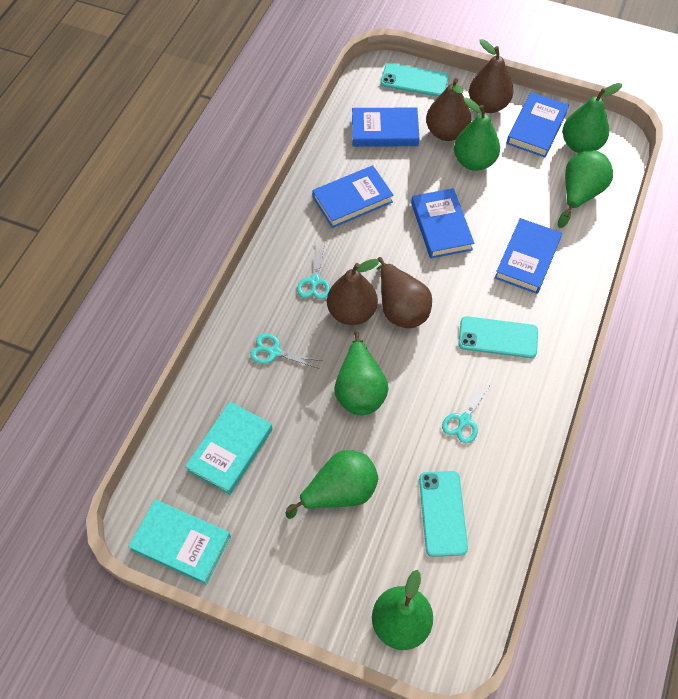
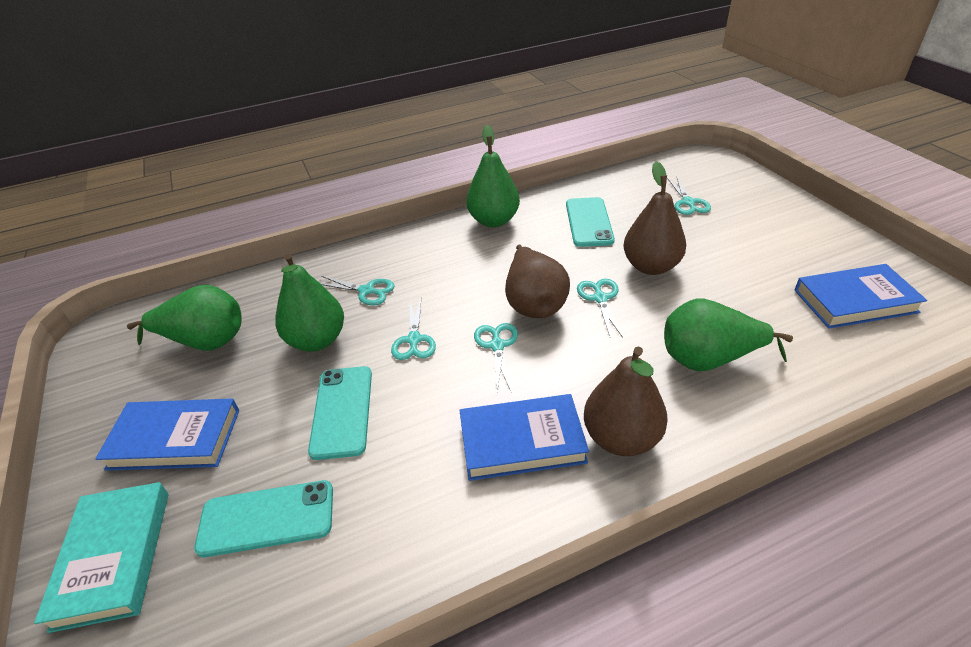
blue book: [312,165,394,228] [352,107,419,147] [411,188,474,258] [495,218,562,294] [507,92,569,157] = 5 -> [95,399,239,471] [459,394,589,481] [795,264,927,329] = 3
brown pear: [327,259,379,325] [377,257,432,328] [426,78,471,141] [469,39,513,113] = 4 -> [505,244,570,318] [584,347,668,456] [623,161,686,275] = 3
green pear: [286,450,378,519] [334,332,389,415] [372,570,433,650] [454,98,500,171] [558,150,613,228] [563,83,622,153] = 6 -> [127,285,242,351] [275,253,344,352] [466,125,520,227] [664,298,793,371] = 4
turquoise book: [128,500,231,585] [185,402,273,495] = 2 -> [34,482,169,633] = 1
turquoise scissors: [250,333,323,369] [297,243,330,299] [442,380,492,443] = 3 -> [320,276,395,305] [391,299,436,360] [474,323,518,392] [577,279,623,338] [667,176,711,215] = 5

